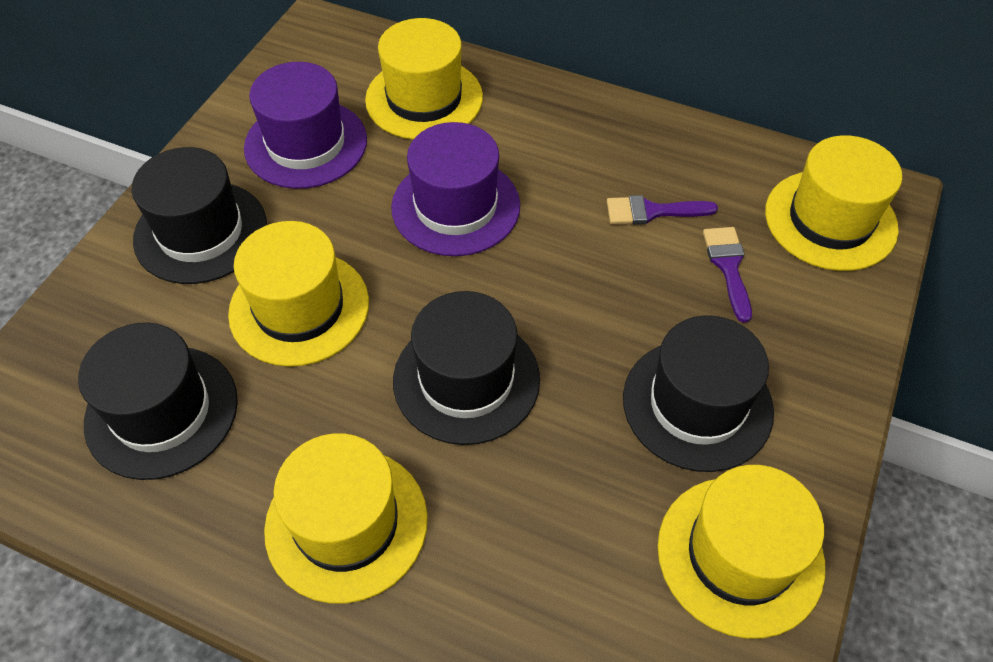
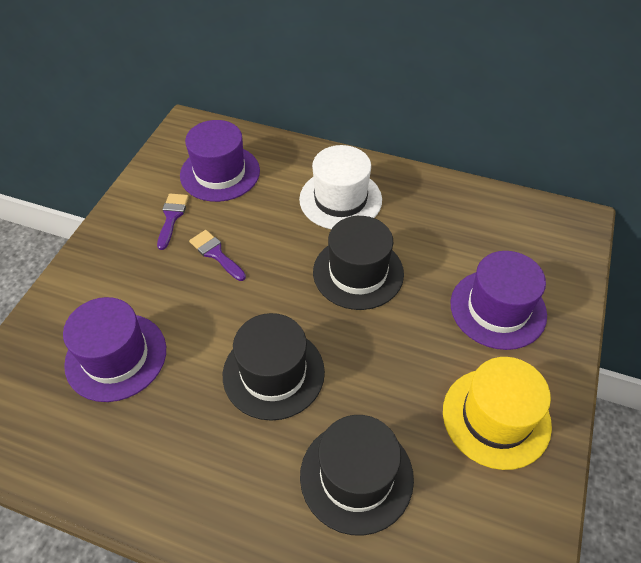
black hat: [78,323,238,480] [132,147,267,284] [393,291,540,445] [623,315,774,472] = 4 -> [223,313,325,421] [300,415,414,536] [313,216,404,310] = 3
purple hat: [244,62,367,189] [391,122,520,256] = 2 -> [63,297,166,402] [180,120,260,202] [451,251,547,350] = 3
white hat: none = 0 -> [299,145,382,229] = 1
yellow hat: [228,221,369,367] [264,433,428,604] [365,18,483,140] [658,465,825,639] [765,135,902,271] = 5 -> [443,357,552,470] = 1

